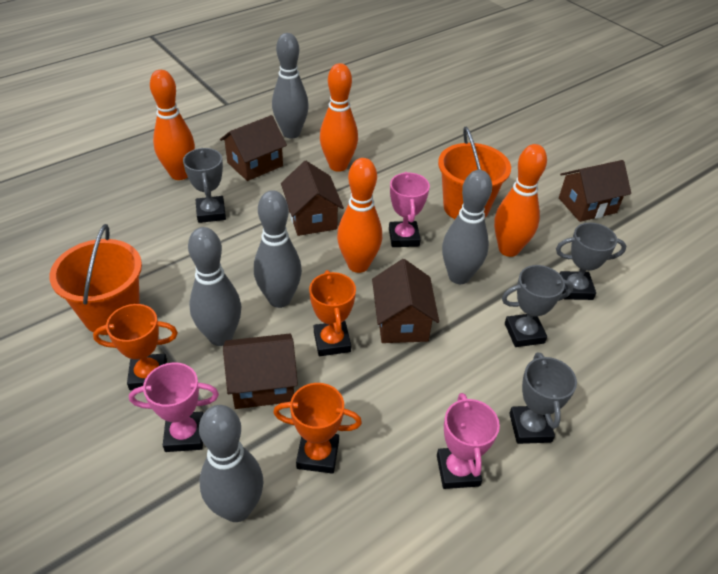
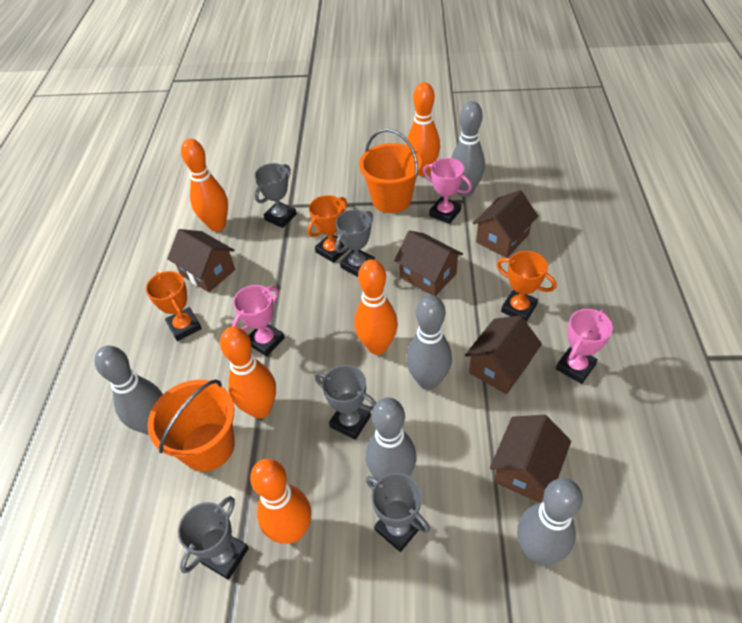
grey trophy: [183,148,226,223] [502,265,574,347] [509,353,577,444] [556,222,626,300] = 4 -> [178,496,249,580] [255,163,297,228] [315,365,376,440] [335,210,375,277] [366,473,430,552] = 5
orange bowling pin: [150,70,195,180] [320,63,358,172] [337,158,382,273] [494,144,547,257] = 4 -> [181,139,228,231] [220,327,276,419] [250,459,311,544] [354,259,398,355] [406,82,440,176] = 5

